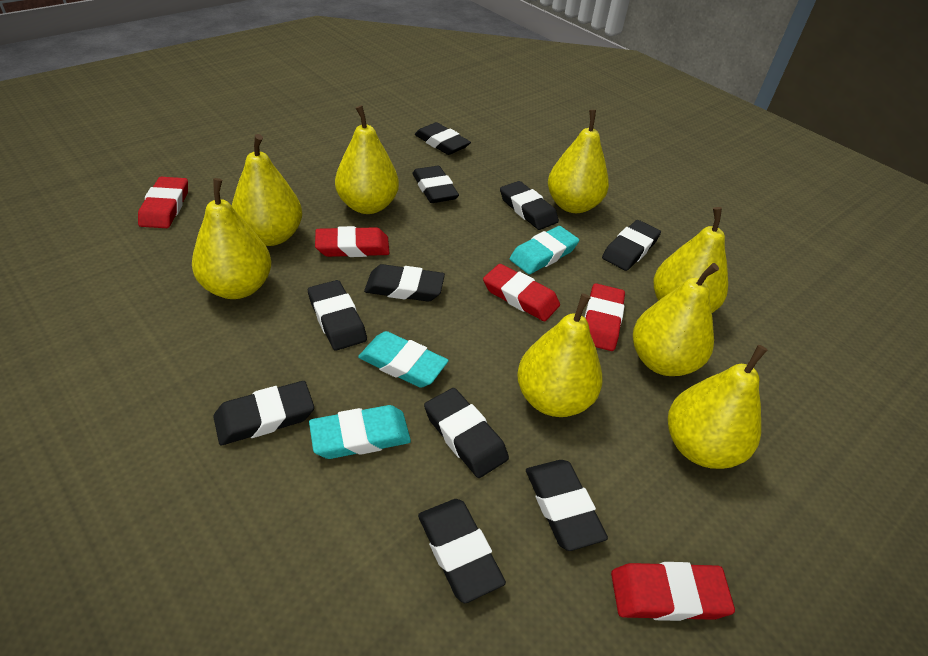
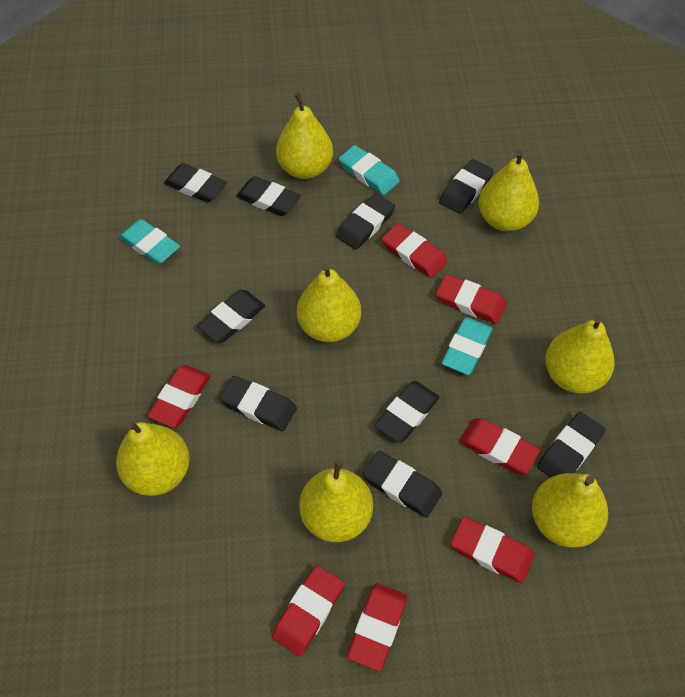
black eraser: [213,381,314,445] [308,280,367,351] [364,264,445,302] [412,166,459,203] [415,122,471,155] [418,499,506,603] [424,388,509,478] [500,181,559,230] [526,460,608,551] [602,220,661,271] = 10 -> [164,163,227,203] [197,290,265,342] [219,376,297,431] [236,176,301,216] [336,193,395,250] [363,451,442,518] [374,381,440,443] [439,159,494,214] [537,412,605,478] = 9
red eraser: [138,177,188,228] [315,226,389,257] [483,264,560,321] [584,283,625,351] [611,562,735,621] = 5 -> [147,365,210,428] [272,565,344,656] [347,583,407,671] [382,223,447,278] [436,274,506,324] [451,517,534,584] [459,418,540,474] = 7
yellow pear: [192,178,271,299] [232,134,302,246] [335,105,399,214] [517,293,603,417] [548,110,609,213] [633,263,719,376] [654,207,728,313] [668,345,767,469] = 8 -> [116,421,190,496] [276,92,333,179] [297,264,361,342] [299,459,373,542] [478,150,539,231] [532,473,608,548] [545,316,615,394] = 7

